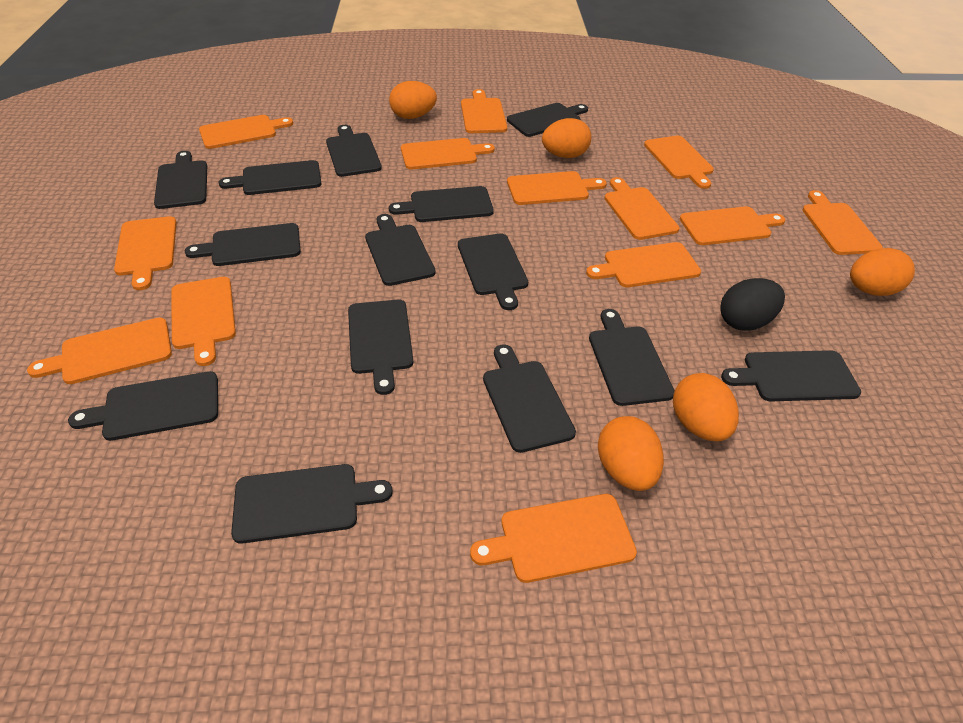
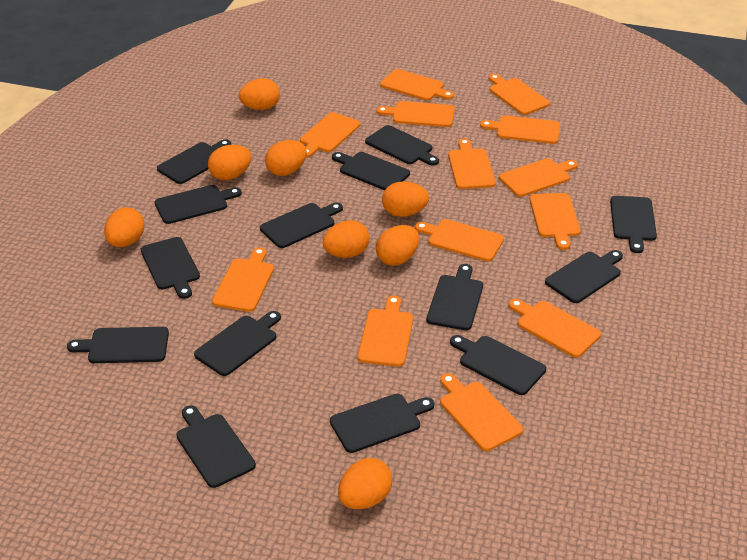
black egg: [720,278,785,331] = 1 -> none = 0
orange egg: [389,81,437,119] [542,118,591,158] [598,416,664,491] [673,373,739,441] [850,248,915,296] = 5 -> [104,208,144,247] [208,145,251,181] [239,78,280,110] [265,140,307,176] [323,220,370,258] [338,458,392,509] [376,225,419,266] [382,181,429,217] = 8

